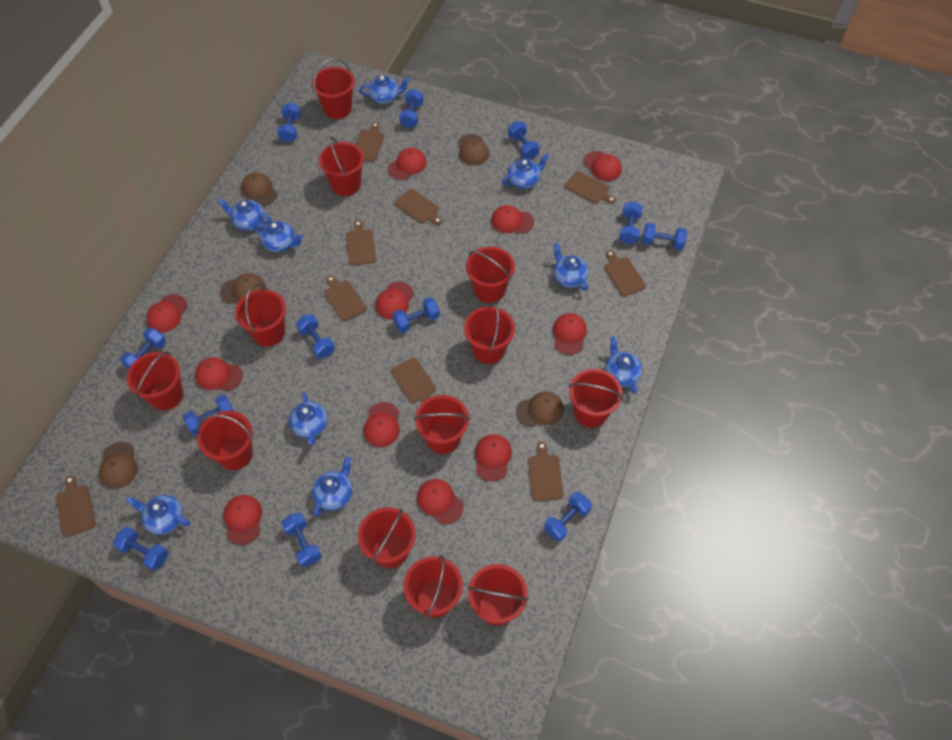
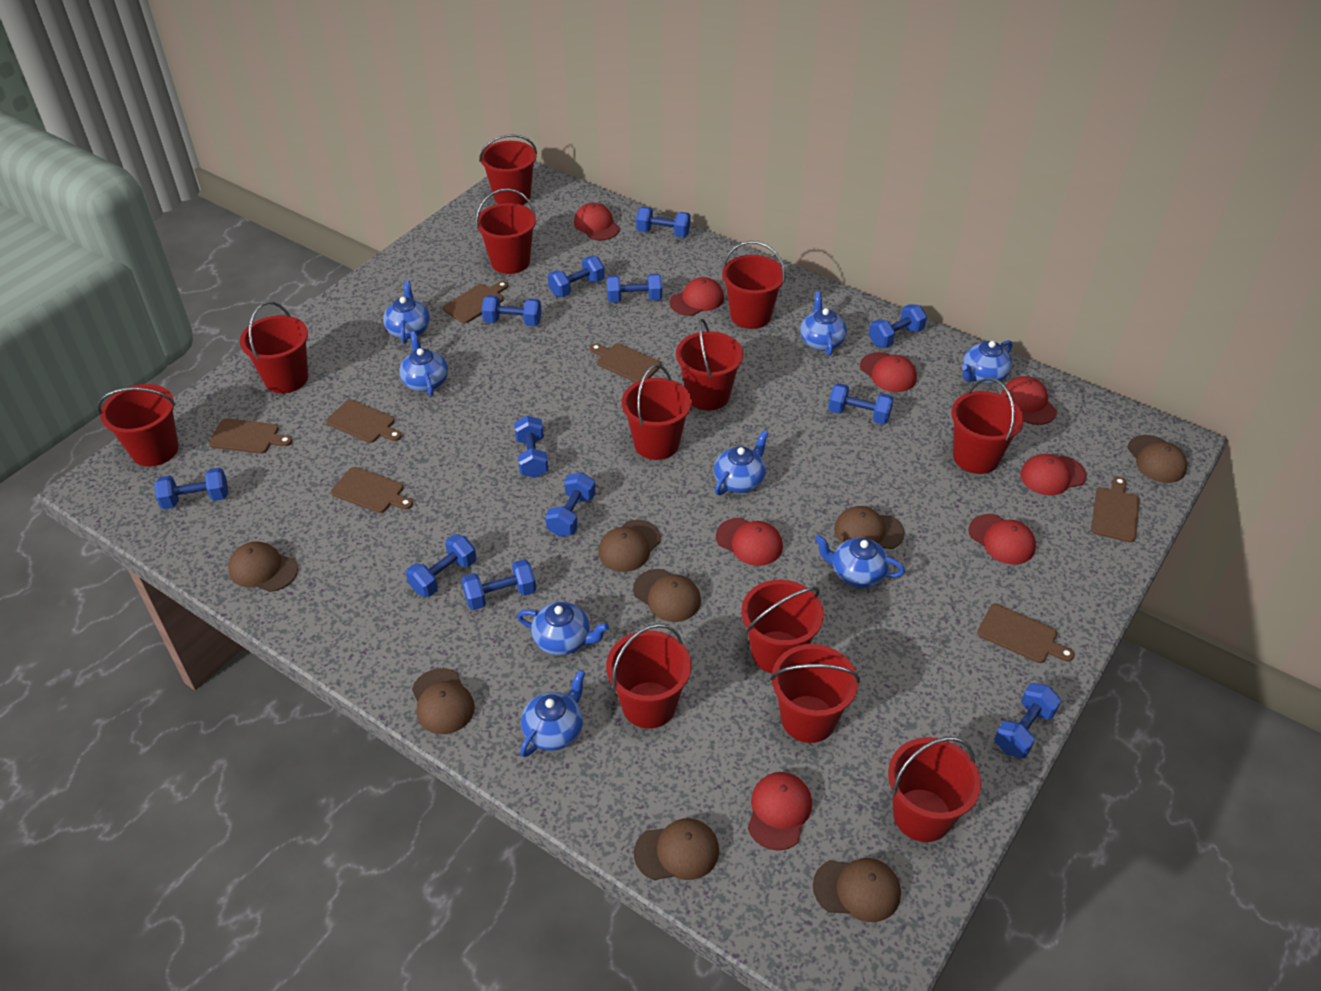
blue teapot: [126,495,191,535] [218,199,272,231] [253,221,303,252] [289,392,328,445] [312,456,352,517] [359,75,410,104] [502,153,549,189] [553,243,589,291] [605,336,642,394] = 9 -> [383,280,430,344] [399,331,448,396] [517,602,609,655] [520,670,585,757] [714,430,768,495] [800,292,847,356] [814,535,905,588] [962,340,1012,384] = 8
brown cap: [99,442,138,488] [220,273,266,304] [241,172,277,207] [458,134,489,166] [516,391,564,427] = 5 -> [228,542,298,592] [412,668,475,734] [598,520,661,572] [633,569,701,622] [634,818,719,880] [813,858,901,922] [834,506,905,549] [1128,435,1187,483] = 8
brown cutting board: [56,475,96,537] [324,275,367,322] [346,220,376,265] [355,122,384,162] [391,358,436,403] [395,189,442,225] [528,441,564,501] [565,171,616,204] [604,250,646,297] = 9 -> [208,418,292,454] [326,399,402,443] [331,467,413,513] [443,281,508,324] [590,343,661,383] [977,604,1075,663] [1091,477,1140,542] = 7
red cap: [146,294,188,332] [195,357,243,391] [224,495,262,545] [364,402,400,447] [376,281,414,319] [388,148,427,180] [417,479,464,524] [475,434,512,481] [491,205,534,234] [553,313,587,355] [584,151,622,181] = 11 -> [574,203,620,241] [669,277,724,316] [716,518,783,566] [748,772,812,851] [860,352,917,392] [969,514,1036,565] [1001,376,1057,425] [1020,454,1087,496] = 8

